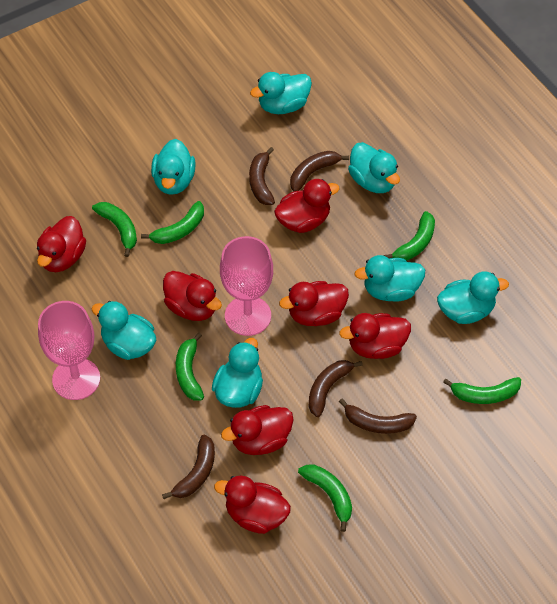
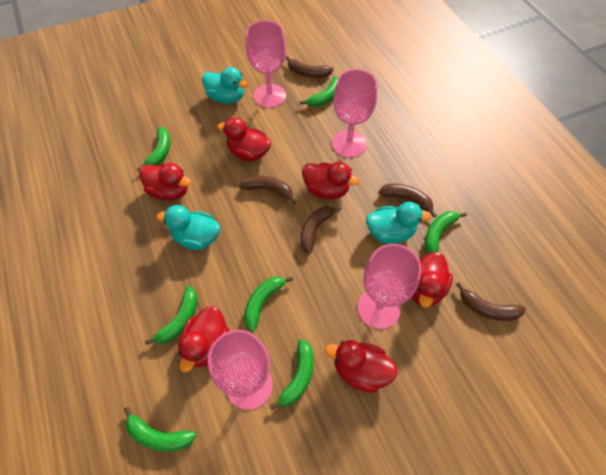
green banana: [92,202,137,257] [141,201,204,244] [176,333,204,400] [298,465,352,532] [384,211,435,261] [443,377,521,404] = 6 -> [124,407,196,452] [137,127,171,172] [145,286,198,345] [244,277,293,332] [269,339,313,410] [300,76,338,107] [424,211,467,254] = 7
pink goblet: [38,301,100,400] [220,236,273,336] = 2 -> [208,330,273,410] [246,20,286,108] [332,69,377,158] [358,244,422,329] = 4
red duck: [37,216,86,272] [163,271,222,321] [214,476,291,534] [221,405,293,455] [274,179,340,233] [279,281,349,326] [339,313,411,359] = 7 -> [139,163,191,201] [178,306,229,372] [217,117,271,161] [302,162,359,199] [325,340,398,393] [411,252,453,308] = 6
turquoise duck: [92,301,156,360] [151,139,196,195] [212,338,263,408] [250,72,312,114] [348,142,400,193] [354,255,425,302] [437,271,509,324] = 7 -> [156,205,220,250] [202,67,249,104] [366,202,431,244] = 3

